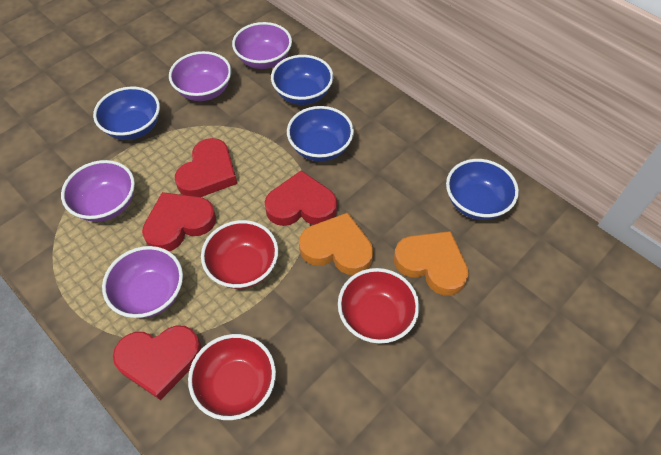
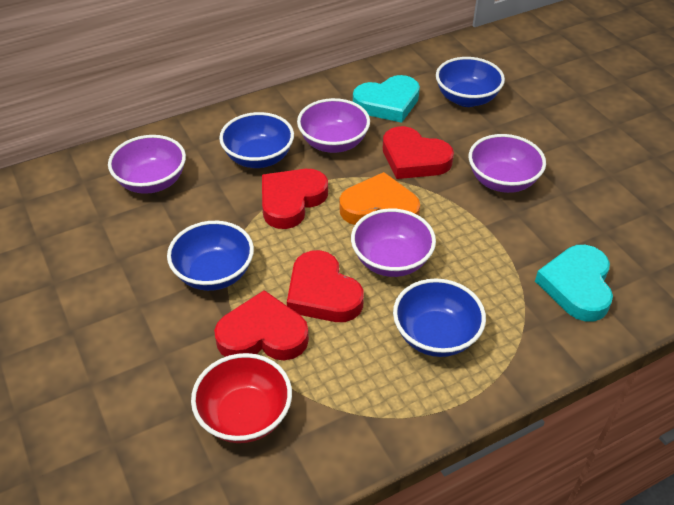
orange heart: [299,213,373,275] [394,231,469,296] = 2 -> [340,172,420,225] = 1
red bowl: [188,334,276,420] [201,220,278,289] [338,268,419,344] = 3 -> [191,353,292,443] = 1
turquoise heart: none = 0 -> [353,75,420,123] [535,245,613,322] = 2

